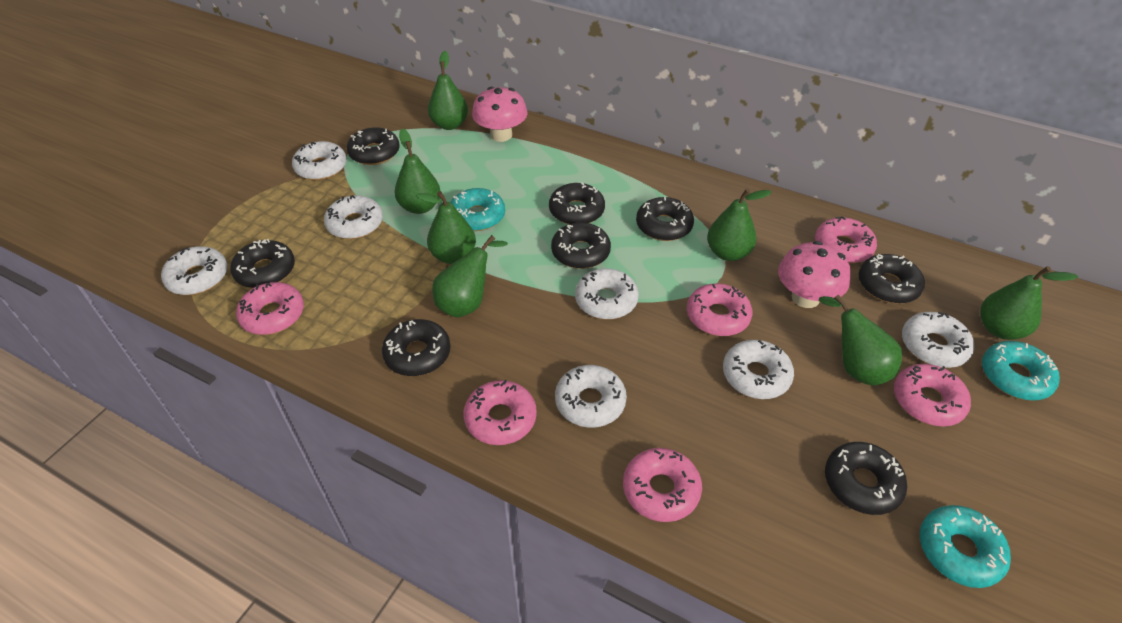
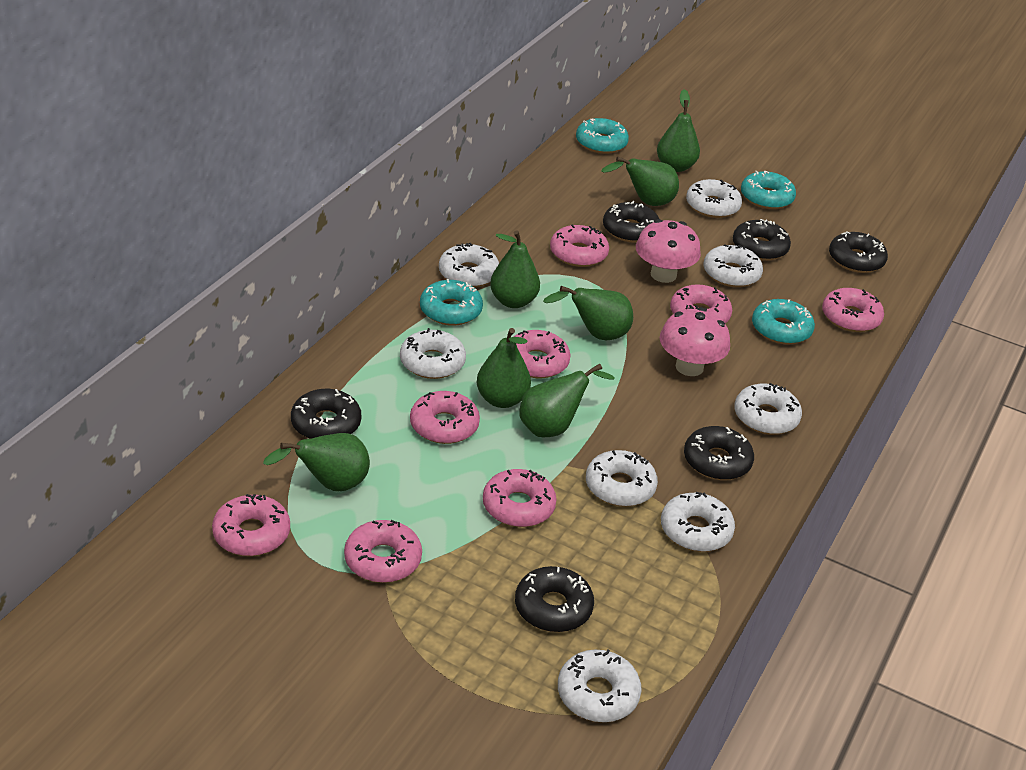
black donut: [230,239,295,288] [347,127,400,165] [382,319,451,376] [549,182,605,224] [551,222,611,269] [636,197,694,241] [825,442,907,515] [858,254,925,304] = 8 -> [291,389,361,439] [515,566,594,632] [603,201,659,243] [684,426,754,480] [733,219,791,261] [829,231,888,273] = 6
pink donut: [236,282,304,335] [464,380,537,445] [623,448,702,522] [687,283,752,336] [815,216,877,263] [894,364,971,426] = 6 -> [212,494,290,556] [344,520,422,583] [410,391,480,444] [483,469,557,527] [513,330,571,378] [550,224,609,267] [670,284,732,323] [822,288,884,332] = 8
turquoise donut: [450,188,505,231] [920,505,1011,588] [982,341,1060,400] = 3 -> [420,279,483,326] [576,118,629,154] [741,171,796,209] [752,299,815,345] = 4
white donut: [161,246,228,295] [292,141,347,180] [324,195,383,239] [555,365,627,428] [575,268,639,319] [723,340,794,399] [902,312,974,368] = 7 -> [400,328,466,379] [439,243,499,288] [558,650,642,722] [586,450,658,507] [661,492,735,552] [686,179,742,218] [704,244,763,287] [734,383,802,435] = 8

